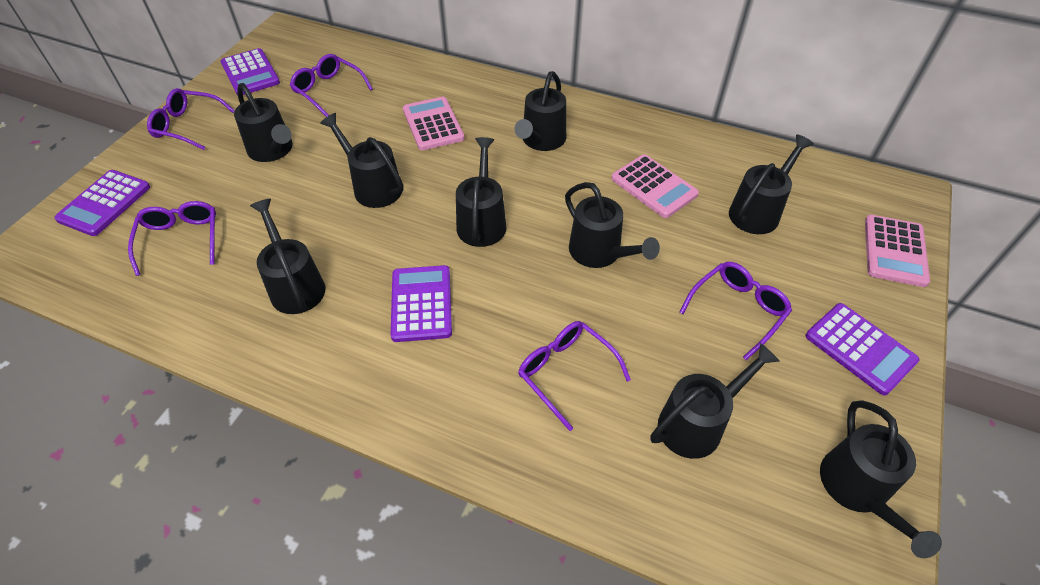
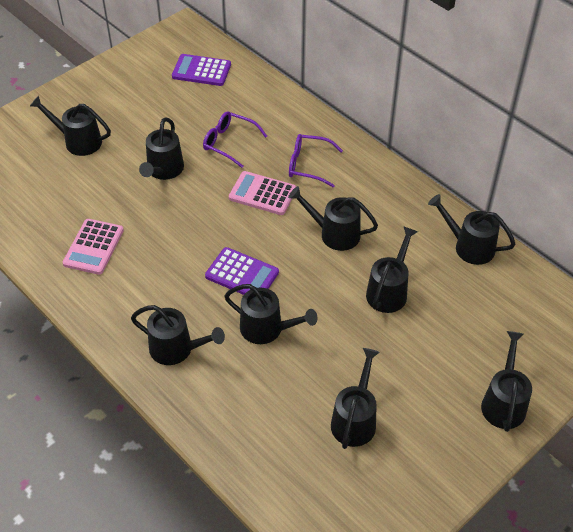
pink calculator: [403,97,464,150] [611,154,699,218] [865,215,930,287] = 3 -> [63,219,124,275] [229,171,297,215] = 2
purple calculator: [54,170,150,236] [221,48,280,95] [391,265,452,342] [806,303,919,395] = 4 -> [172,54,231,86] [205,247,279,295] = 2
purple glasses: [128,201,216,276] [147,88,235,150] [290,54,373,117] [518,321,631,431] [680,262,792,360] = 5 -> [203,111,267,168] [289,134,343,187] = 2

